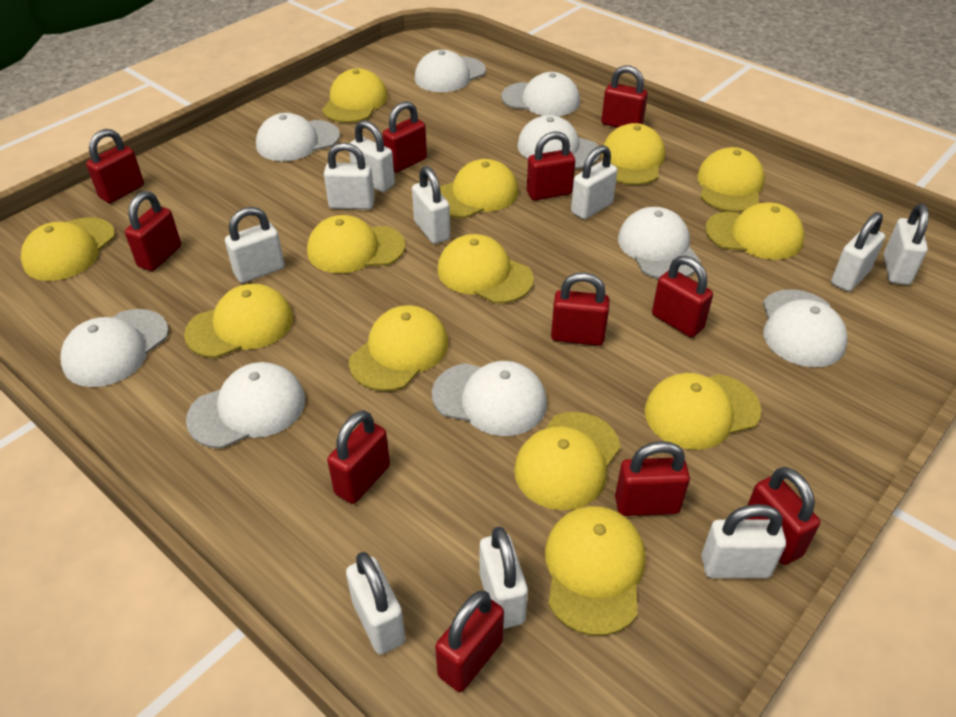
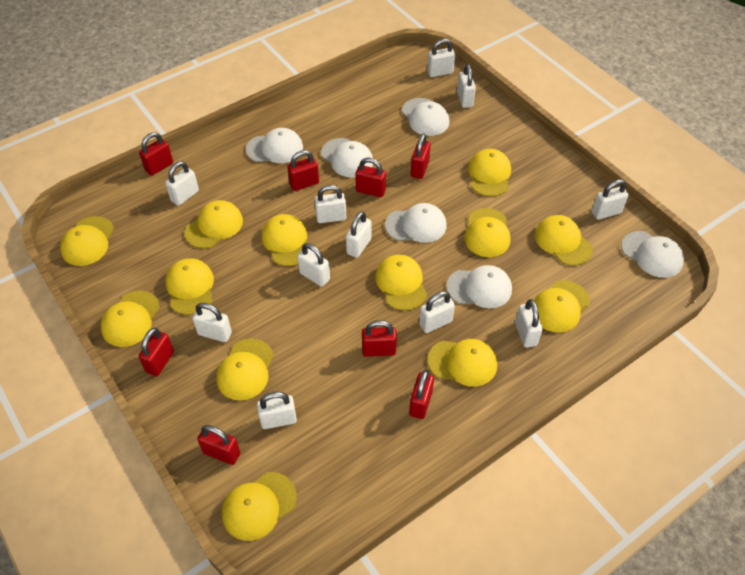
red padlock: [86,129,144,203] [125,191,181,271] [327,410,390,504] [382,101,427,173] [435,591,504,692] [527,132,575,200] [551,272,610,346] [601,66,648,128] [615,441,690,516] [652,256,713,337] [744,467,820,565] = 11 -> [138,328,174,376] [139,132,173,176] [197,425,240,465] [287,150,319,191] [355,157,386,197] [362,320,397,357] [409,370,434,419] [411,133,431,179] = 8
white cap: [60,309,169,387] [186,362,305,449] [256,113,340,161] [415,50,486,92] [432,361,547,436] [501,72,580,116] [517,115,600,169] [618,207,700,279] [763,289,848,367] = 9 -> [246,128,303,163] [321,138,373,177] [385,203,446,243] [402,98,449,136] [446,265,512,308] [621,231,684,278] = 6
white padlock: [225,207,285,283] [324,142,375,210] [346,552,406,654] [349,120,395,192] [412,166,450,244] [480,527,528,629] [571,145,618,219] [701,504,786,578] [831,212,885,292] [884,204,929,285] = 10 -> [165,161,199,206] [192,303,232,342] [257,392,297,429] [297,243,330,287] [315,185,346,223] [346,211,371,258] [419,291,455,333] [427,39,455,77] [457,64,476,108] [515,299,543,348] [592,179,629,220] = 11

